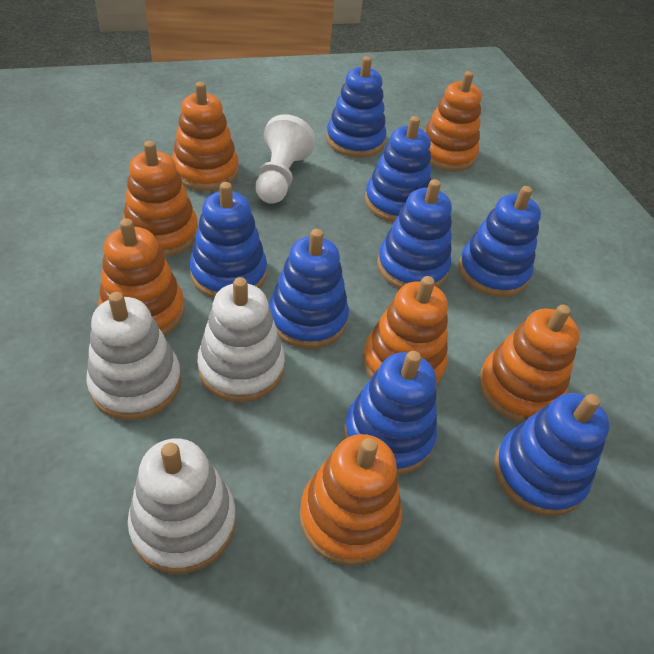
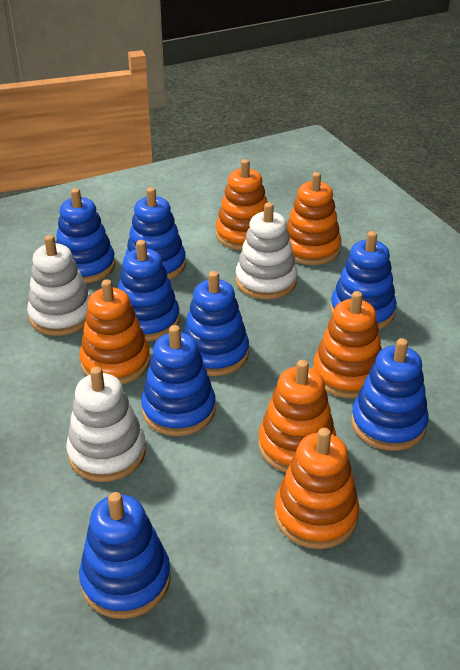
orange stacking toy: [98,218,185,337] [123,141,198,257] [172,82,239,191] [300,434,402,566] [363,276,448,386] [424,71,482,172] [479,305,580,423] = 7 -> [79,279,150,385] [216,159,268,251] [258,360,336,473] [274,428,360,549] [286,172,341,265] [313,291,382,398] = 6
white pawn: [256,114,316,204] = 1 -> none = 0

